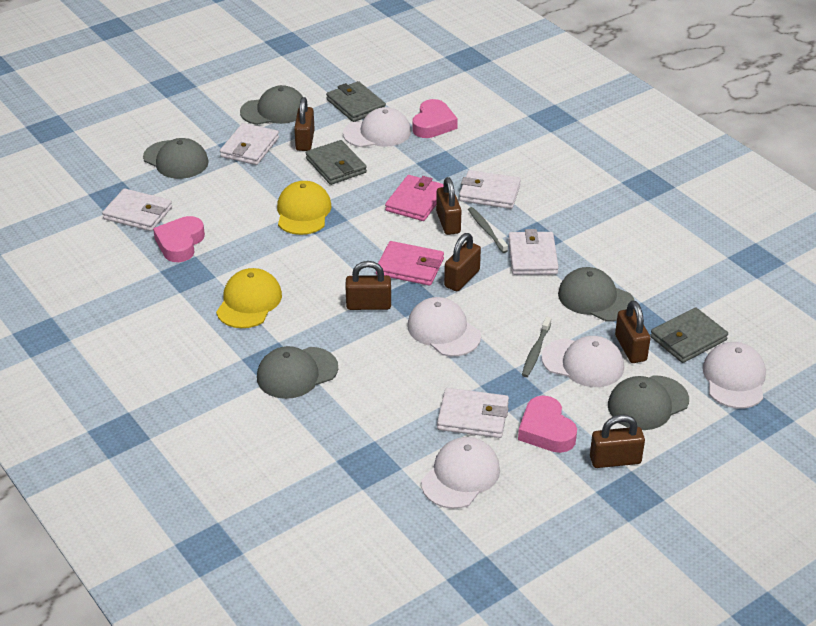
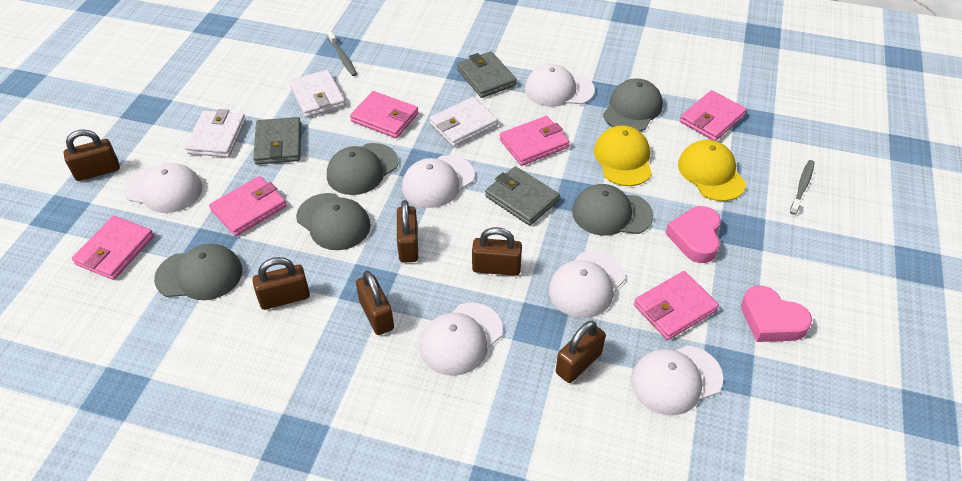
pink heart: [153,216,205,262] [412,99,458,138] [518,396,577,453] = 3 -> [665,206,721,263] [741,285,812,342] = 2
pink wallet: [376,241,444,286] [385,175,444,221] = 2 -> [72,216,154,280] [209,176,287,236] [350,91,419,138] [500,116,570,166] [634,271,719,340] [680,90,747,141] = 6
white cap: [343,107,411,147] [407,297,481,356] [421,437,500,509] [542,336,624,387] [703,342,766,408] = 5 -> [124,163,202,213] [402,155,475,208] [420,303,503,376] [525,64,595,107] [549,251,625,318] [631,345,723,415] = 6
white wallet: [102,188,172,231] [220,123,279,165] [437,388,509,438] [459,170,521,209] [508,229,559,275] = 5 -> [185,109,246,157] [289,70,345,118] [430,97,498,147] = 3

